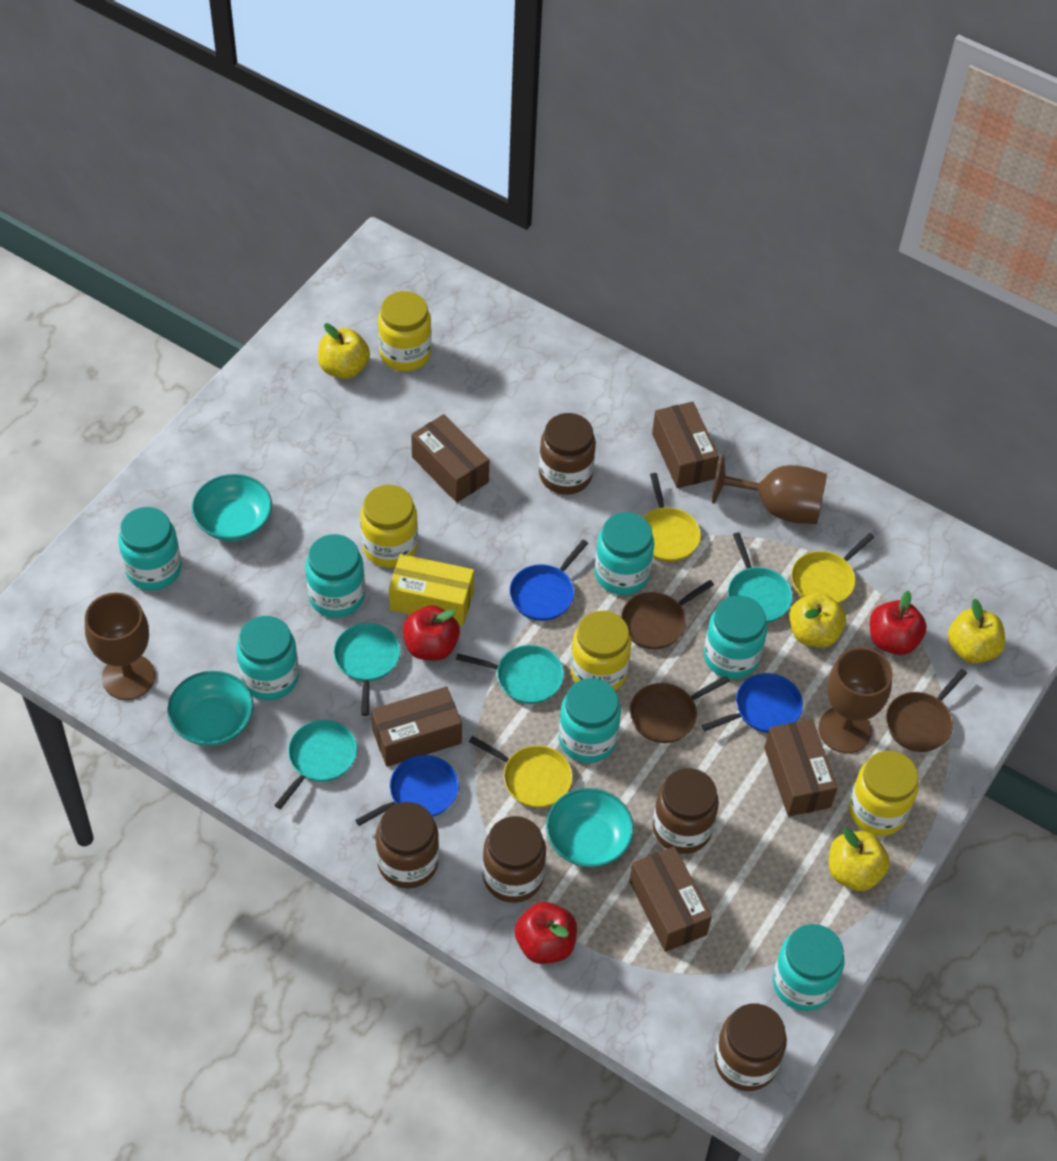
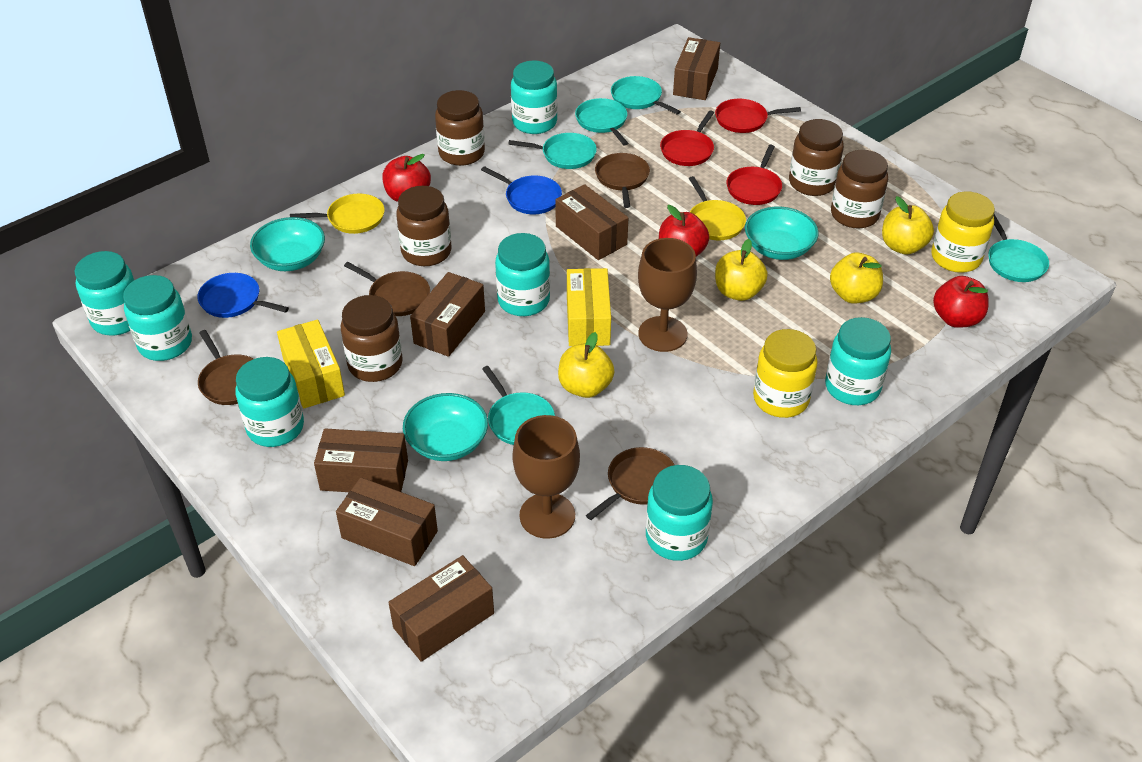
blue pan: [355,755,459,826] [509,540,588,621] [701,673,803,733] = 3 -> [197,273,289,318] [481,166,562,214] = 2
brown box: [371,687,462,767] [411,414,489,503] [629,846,712,952] [652,401,719,488] [764,719,837,816] = 5 -> [314,428,408,492] [336,477,438,566] [388,555,494,662] [410,272,485,357] [555,184,628,260] [673,37,720,100] = 6
brown goblet: [85,593,155,700] [712,455,827,524] [818,647,893,753] = 3 -> [512,415,580,539] [638,238,697,352] = 2
brown pan: [621,580,714,649] [630,676,730,743] [886,669,967,752] = 3 -> [198,330,254,405] [344,262,430,316] [586,447,675,520] [595,153,650,208] = 4
red pan: none = 0 -> [660,110,714,166] [715,99,801,133] [726,145,782,205] = 3
turquoise pan: [274,720,357,809] [334,623,400,716] [456,645,564,704] [728,533,793,623] = 4 -> [482,366,555,445] [508,133,597,169] [575,98,628,145] [611,76,681,115] [988,214,1049,282] = 5
yellow box: [389,554,474,626] = 1 -> [277,320,345,408] [567,268,611,346] = 2
yellow jar: [360,485,418,568] [378,291,432,371] [570,611,632,691] [849,751,919,836] = 4 -> [753,329,818,418] [931,191,995,273] = 2
yellow pan: [469,736,573,808] [643,473,701,562] [791,533,875,604] = 3 -> [290,194,385,234] [689,176,746,240] = 2

